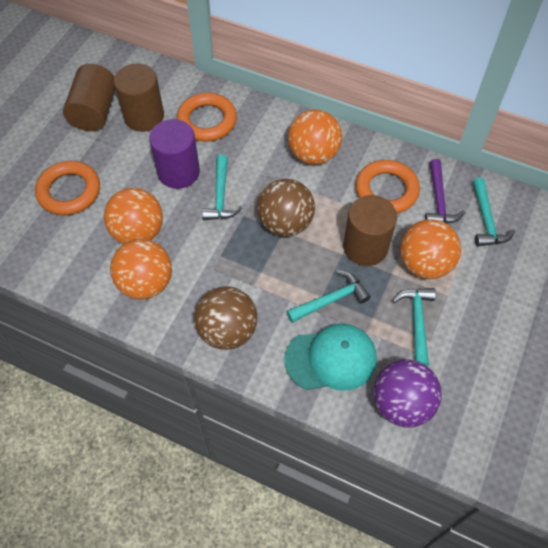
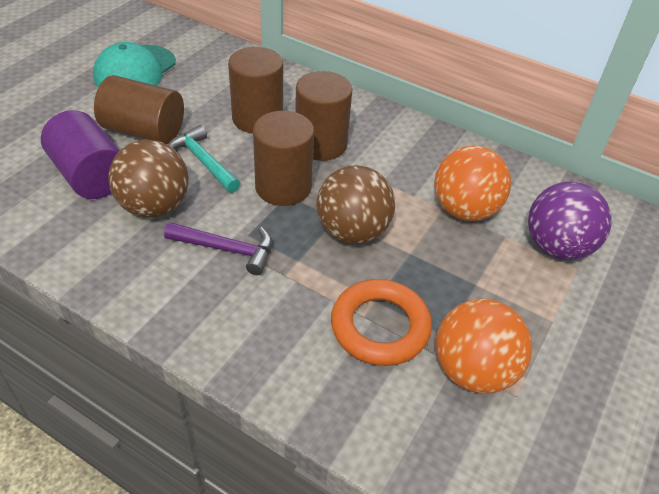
brown cylinder: [63,64,115,131] [114,63,164,132] [343,195,397,266] = 3 -> [94,75,184,144] [228,47,283,133] [253,111,314,206] [295,71,352,161] = 4
orange ball: [104,188,163,244] [110,239,172,299] [288,109,342,165] [400,219,461,279] = 4 -> [434,146,511,221] [436,299,532,394] = 2
orange ring: [35,161,100,215] [177,93,237,142] [355,160,420,213] = 3 -> [331,279,432,366] = 1
turquoise hammer: [202,155,242,220] [287,270,371,323] [392,288,436,366] [473,178,515,247] = 4 -> [168,125,240,193] = 1

